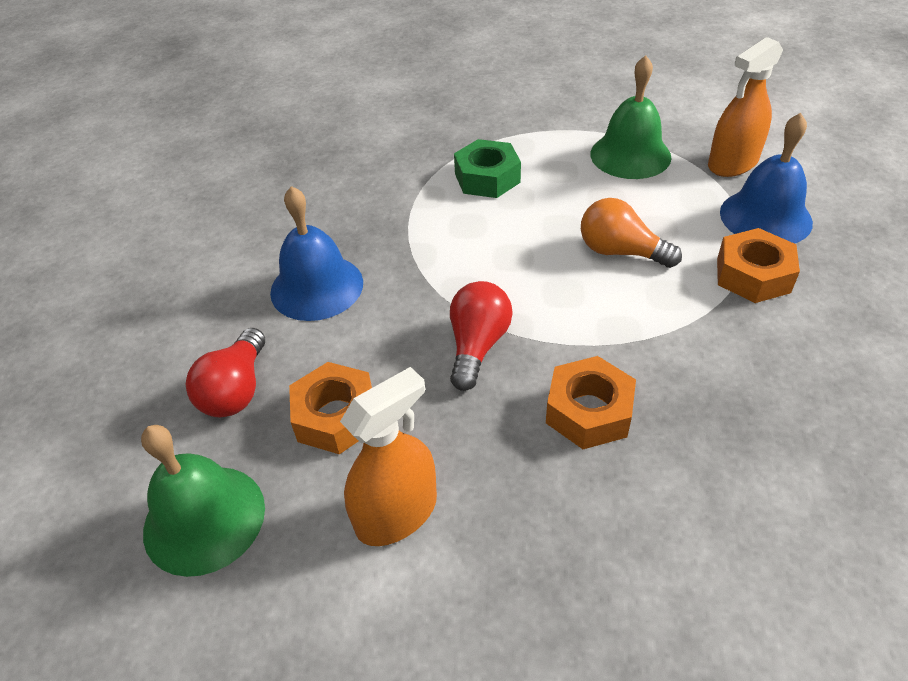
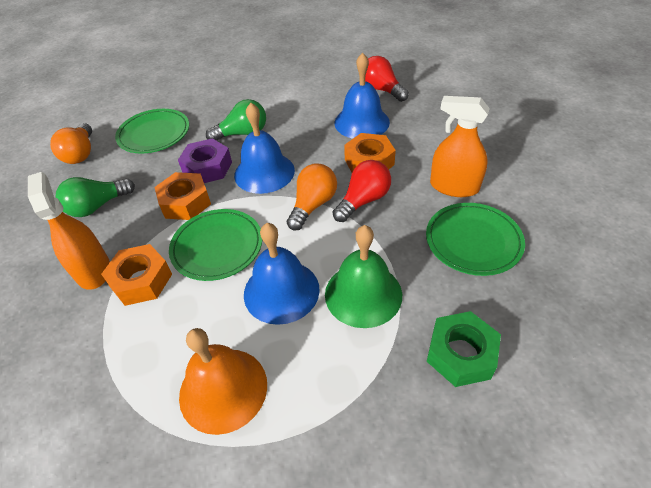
blue bell: [270,186,363,321] [720,113,813,244] = 2 -> [234,103,295,194] [244,223,320,325] [334,53,390,139] = 3
green bell: [141,425,265,577] [590,55,671,179] = 2 -> [325,225,402,328] = 1
green light bulb: none = 0 -> [55,177,135,217] [206,99,266,140] = 2
green plate: none = 0 -> [115,109,189,154] [169,209,262,281] [426,203,525,276] = 3
orange bell: none = 0 -> [179,328,267,435] = 1
orange light bulb: [581,198,682,268] = 1 -> [50,123,92,164] [287,164,337,231] = 2
purple nut: none = 0 -> [178,138,232,183] = 1

